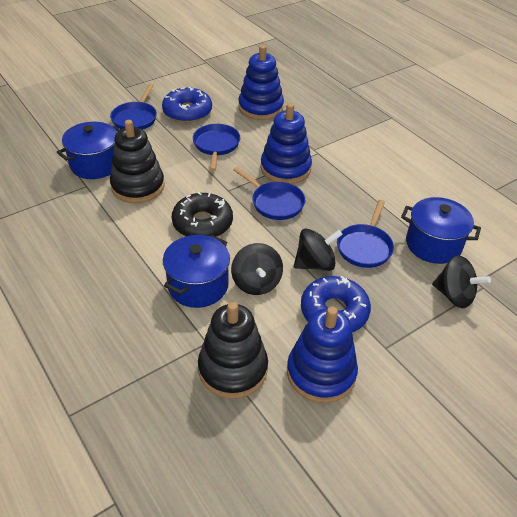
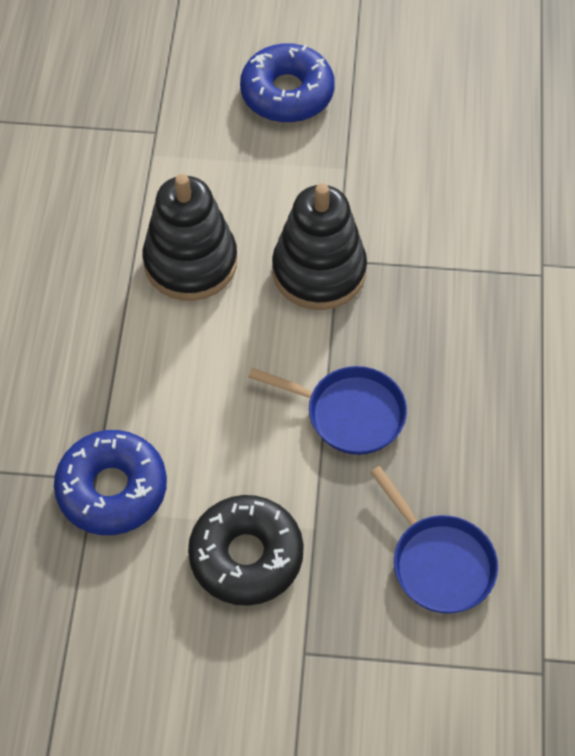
black spinning top: [231,243,283,295] [294,229,343,271] [432,255,491,308] = 3 -> none = 0
blue pan: [110,83,157,130] [193,124,240,171] [233,167,305,220] [337,200,394,268] = 4 -> [249,366,407,455] [370,466,498,613] = 2
blue pot: [57,122,120,179] [163,235,230,308] [401,197,481,264] = 3 -> none = 0
blue stacking toy: [238,45,284,120] [261,103,312,184] [287,306,358,403] = 3 -> none = 0

